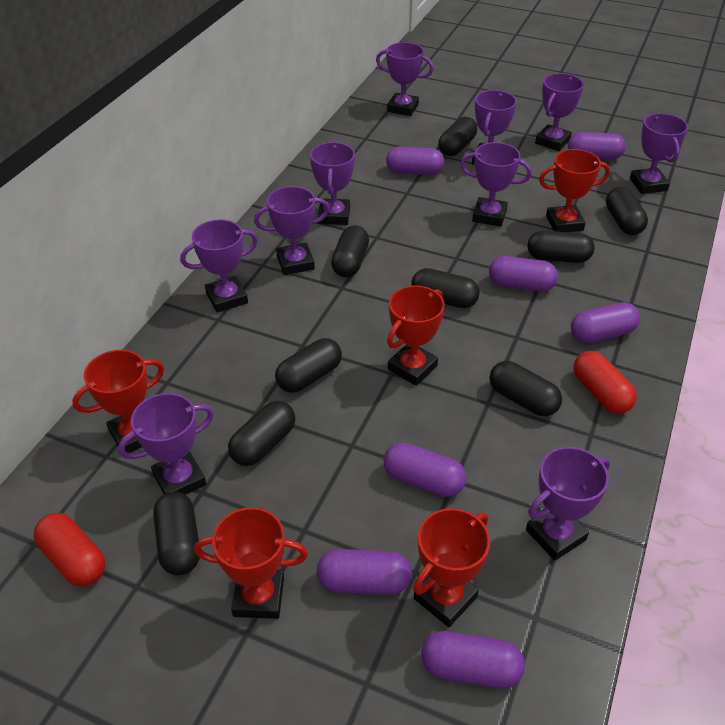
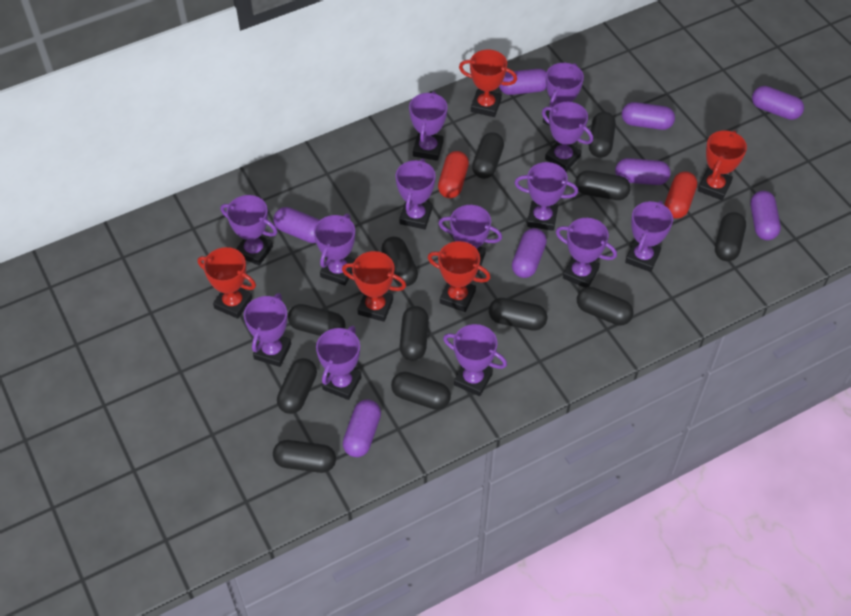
black capsule: [153,492,200,575] [228,401,295,466] [275,338,342,393] [331,225,369,277] [411,268,480,308] [438,117,477,156] [489,361,562,416] [527,231,595,263] [606,187,648,235] = 9 -> [273,440,336,473] [277,358,317,414] [288,304,346,336] [381,237,418,286] [391,372,451,410] [400,306,429,361] [472,132,504,179] [489,298,547,331] [575,171,631,200] [577,287,634,326] [589,112,616,158] [715,212,746,261] = 12
purple capsule: [317,549,412,595] [384,442,466,497] [386,147,444,175] [421,631,525,688] [489,256,558,291] [568,132,626,160] [571,302,640,343] = 7 -> [273,207,320,243] [343,399,381,457] [499,69,547,95] [512,228,547,278] [615,158,671,185] [622,102,675,130] [750,191,781,240] [752,86,804,120] = 8
purple trophy: [118,393,214,495] [180,219,258,313] [254,186,330,275] [310,142,355,225] [376,42,434,116] [460,142,532,227] [472,90,517,165] [526,447,610,561] [535,73,584,151] [630,113,688,194] = 10 -> [220,195,278,266] [244,293,291,367] [314,214,355,286] [316,326,361,400] [395,159,436,229] [409,91,448,161] [438,205,502,274] [443,324,507,396] [514,162,578,231] [542,102,593,171] [543,63,584,125] [556,218,617,288] [625,201,673,272] = 13

